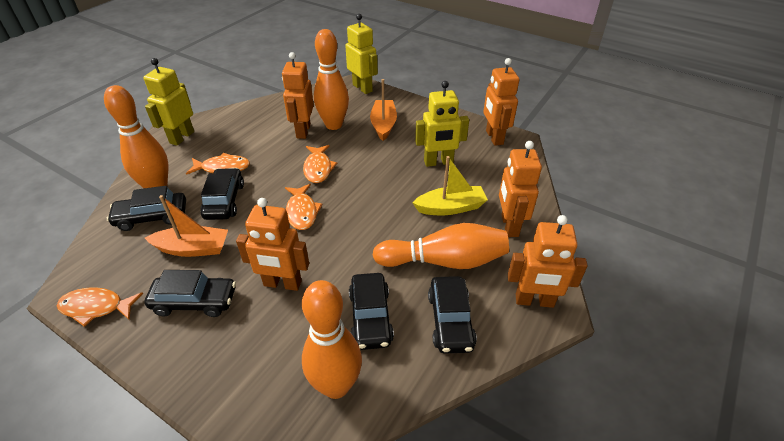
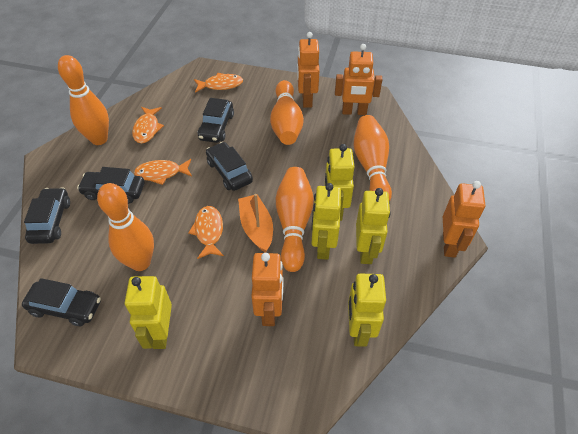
orange boat: [145,195,228,257] [370,79,397,141] = 2 -> [238,194,273,253] = 1
orange bowling pin: [104,85,168,188] [302,280,362,399] [314,29,349,130] [373,223,509,269] = 4 -> [58,55,109,145] [97,183,154,271] [270,80,304,145] [276,167,314,272] [354,115,392,201] = 5
orange robot: [236,198,309,291] [282,52,314,139] [483,58,519,146] [499,141,542,237] [508,215,588,308] = 5 -> [251,253,283,326] [297,32,320,108] [335,44,382,115] [443,181,485,258] = 4
yellow boat: [412,156,488,215] = 1 -> none = 0
yellow robot: [143,58,194,146] [345,14,378,94] [415,81,469,167] = 3 -> [125,276,172,349] [311,183,341,260] [325,144,355,221] [348,274,386,347] [356,188,391,264] = 5

